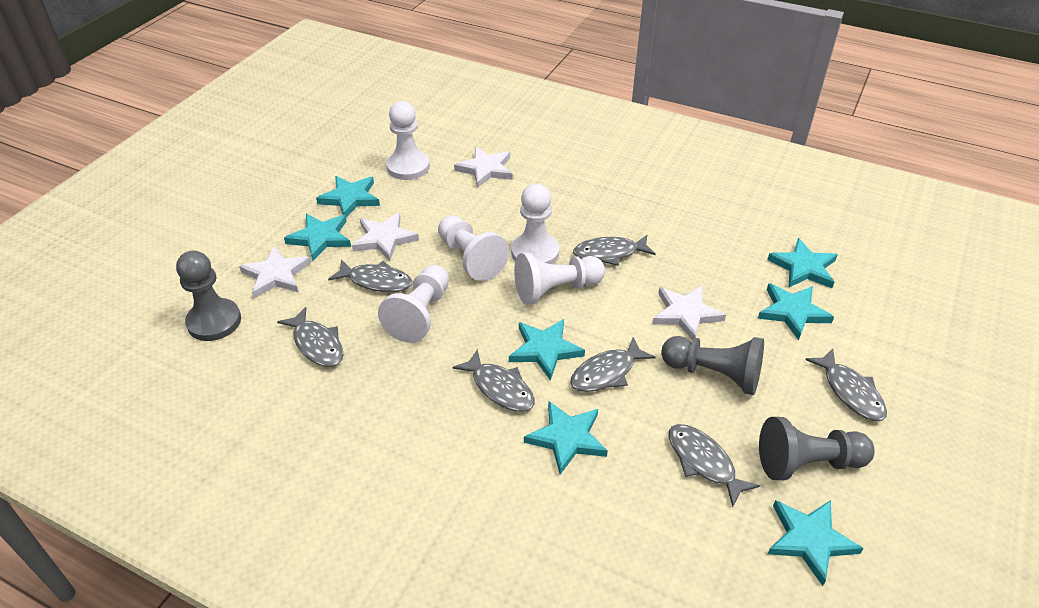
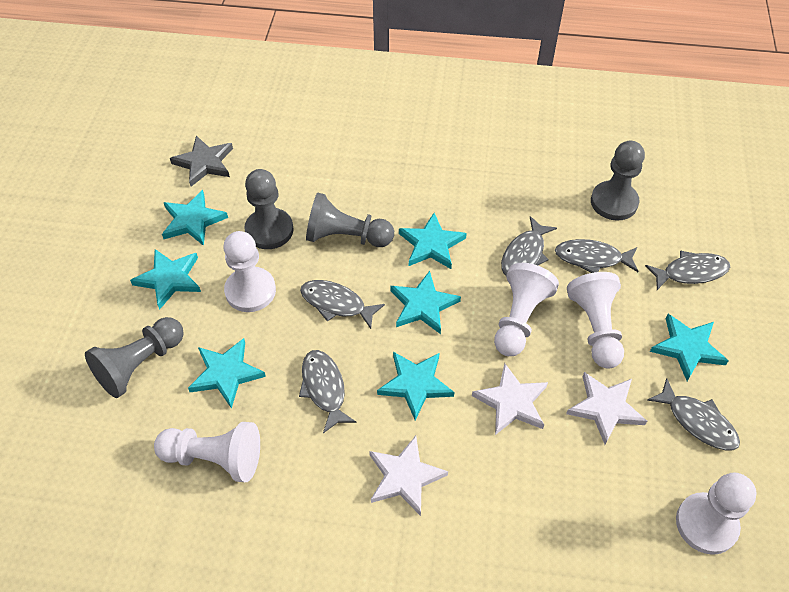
grey fish: [277,307,343,367] [328,259,412,292] [452,349,535,412] [570,337,656,392] [573,235,656,266] [669,424,760,507] [805,349,887,421] = 7 -> [299,350,357,433] [300,280,385,329] [501,216,557,276] [555,239,638,273] [645,250,730,290] [647,378,740,450] = 6
grey pawn: [176,251,241,341] [661,336,764,395] [759,417,875,480] = 3 -> [85,317,184,398] [244,169,293,249] [306,192,394,247] [591,141,645,221] = 4
grey star: none = 0 -> [170,135,233,186] = 1
white star: [239,245,311,298] [352,212,419,261] [454,147,513,188] [652,286,726,340] = 4 -> [369,436,448,516] [472,363,548,435] [566,372,647,445] = 3

